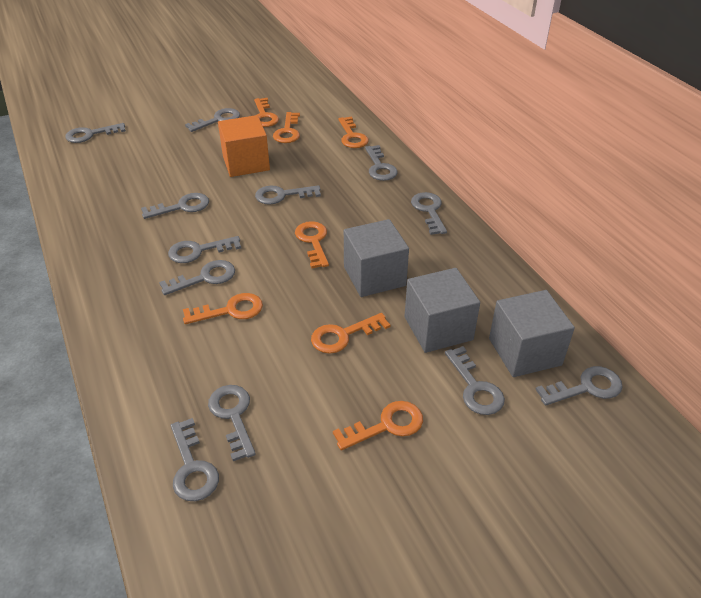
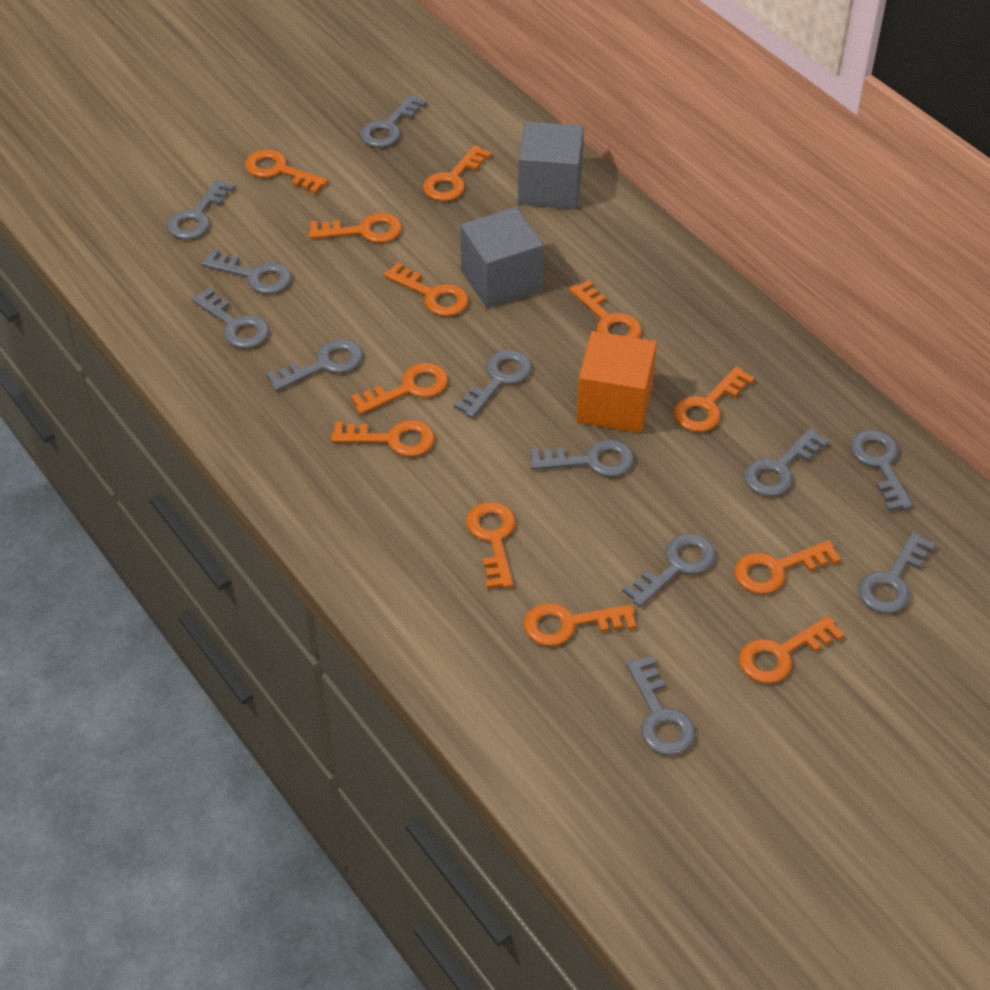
grey cube: [344,219,409,297] [404,268,480,353] [489,290,575,377] = 3 -> [460,207,543,308] [518,121,584,209] = 2
orange key: [183,293,263,324] [254,98,279,127] [273,112,300,143] [295,221,329,269] [311,313,391,354] [333,401,423,450] [338,117,368,148] = 7 -> [245,149,328,194] [309,213,402,243] [331,420,435,457] [350,363,448,414] [383,262,469,316] [423,145,492,201] [466,502,516,589] [524,603,636,646] [569,280,642,338] [674,366,755,432] [735,540,841,594] [739,616,844,684] = 12

